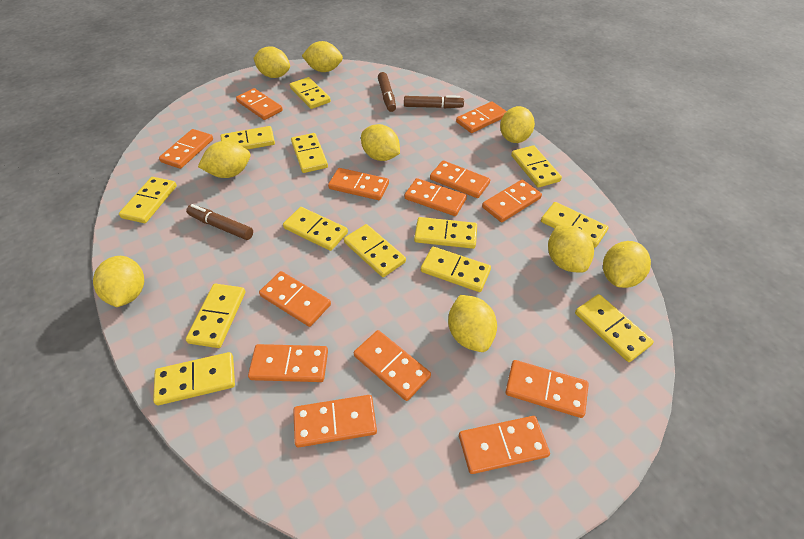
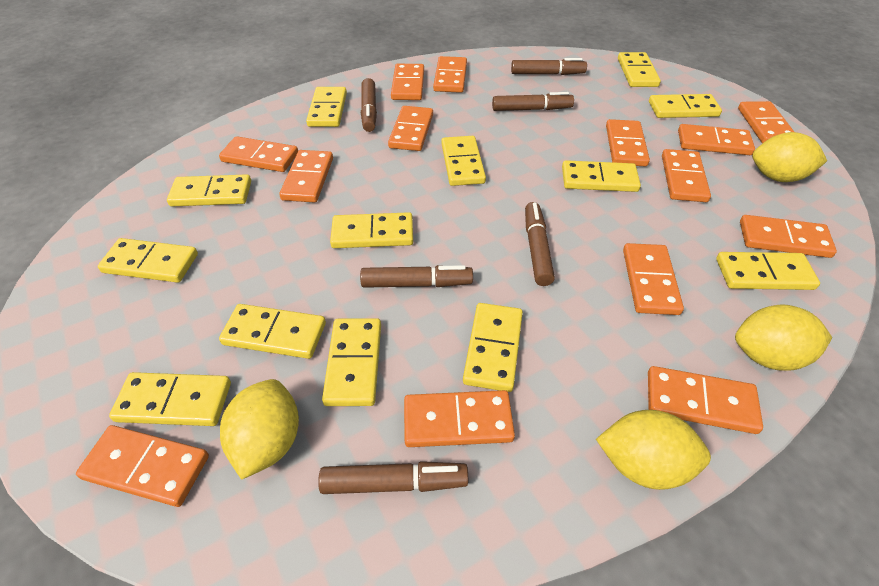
brown marker: [186,204,253,240] [378,72,396,112] [404,95,464,108] = 3 -> [318,461,468,494] [360,265,473,288] [361,78,377,132] [492,92,574,111] [511,58,587,75] [525,202,555,286] = 6
orange domino: [159,129,213,169] [236,88,283,120] [248,344,328,382] [259,271,331,327] [293,395,377,447] [328,168,389,200] [354,330,431,401] [405,178,467,216] [430,161,490,198] [456,102,507,133] [459,416,550,474] [482,180,542,222] [506,360,589,418] = 13 -> [76,425,209,507] [219,136,298,172] [279,150,333,203] [388,106,433,151] [391,64,424,100] [404,390,515,447] [433,56,467,93] [606,119,650,166] [623,243,684,315] [648,366,763,434] [662,149,711,202] [678,124,755,155] [738,101,794,144] [740,215,837,258] = 14
yellow lemon: [93,256,144,307] [198,141,250,178] [253,47,290,78] [302,41,343,72] [361,124,400,161] [448,295,497,352] [500,106,535,143] [548,225,594,273] [603,241,651,288] = 9 -> [220,379,299,480] [596,410,711,490] [735,304,832,371] [752,132,827,182] = 4

